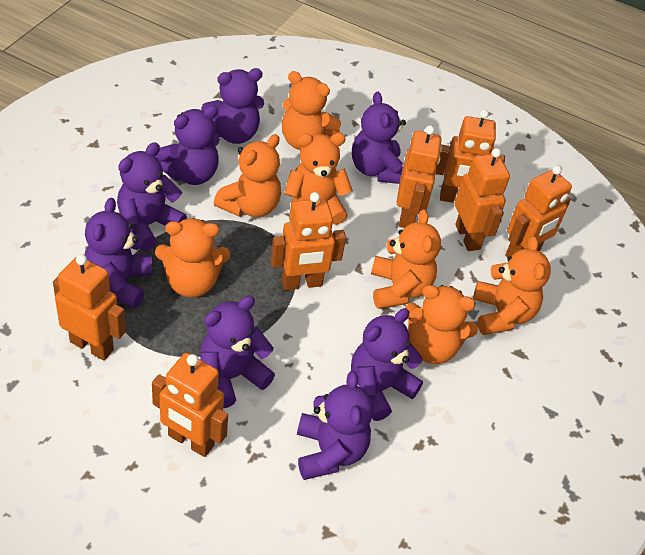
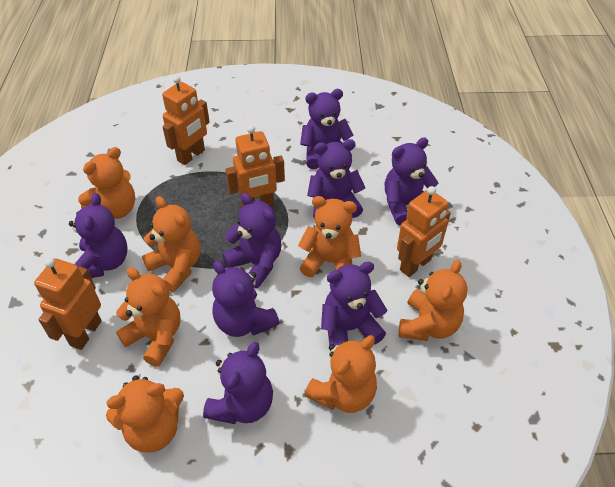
orange robot: [53,254,126,360] [152,353,228,457] [271,192,346,290] [396,125,442,228] [436,109,505,203] [455,148,510,251] [505,165,572,258] = 7 -> [34,258,102,350] [162,75,210,165] [225,125,285,207] [397,186,451,277] = 4

